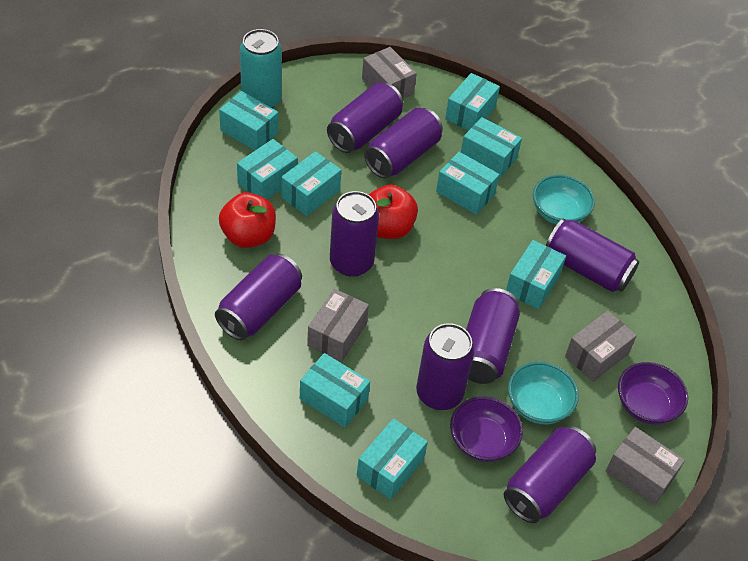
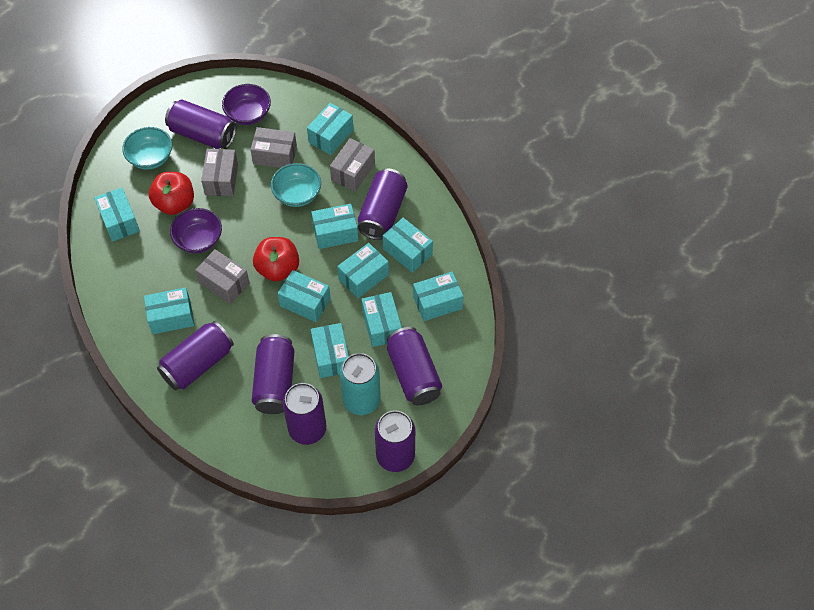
purple can: [215,254,302,340] [327,82,403,153] [330,191,379,277] [364,108,443,178] [416,323,475,410] [466,288,520,384] [504,426,596,523] [546,218,639,292] = 8 -> [157,321,234,390] [165,99,236,149] [252,334,294,414] [283,383,326,445] [358,168,408,240] [375,410,415,472] [387,327,442,405] = 7
turquoise box: [219,91,278,151] [237,139,298,199] [281,151,341,216] [300,353,370,427] [357,418,428,500] [436,152,500,215] [445,73,500,131] [461,117,522,178] [506,240,566,309] = 9 -> [94,187,140,242] [144,287,194,334] [278,270,331,322] [307,103,353,155] [311,204,358,249] [311,323,349,378] [337,243,389,298] [361,292,402,347] [383,218,433,273] [413,272,464,321] = 10

